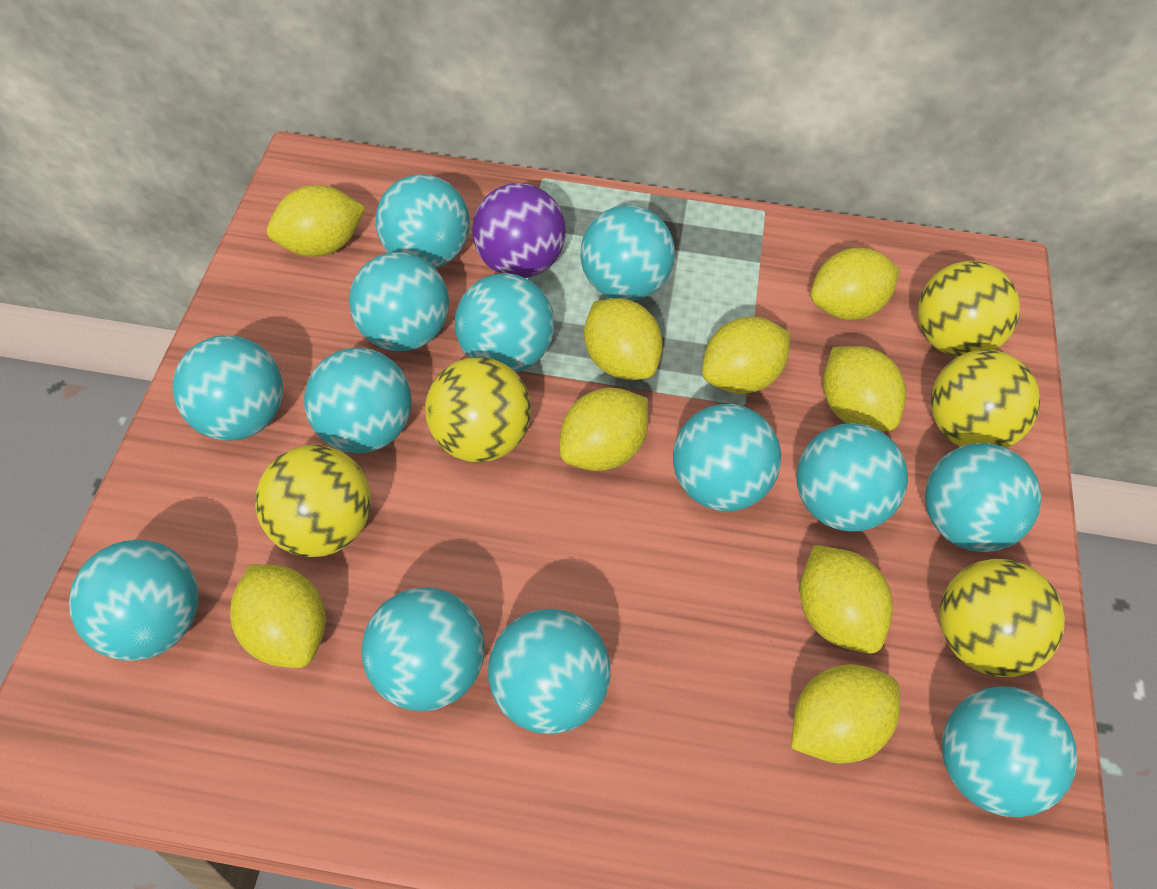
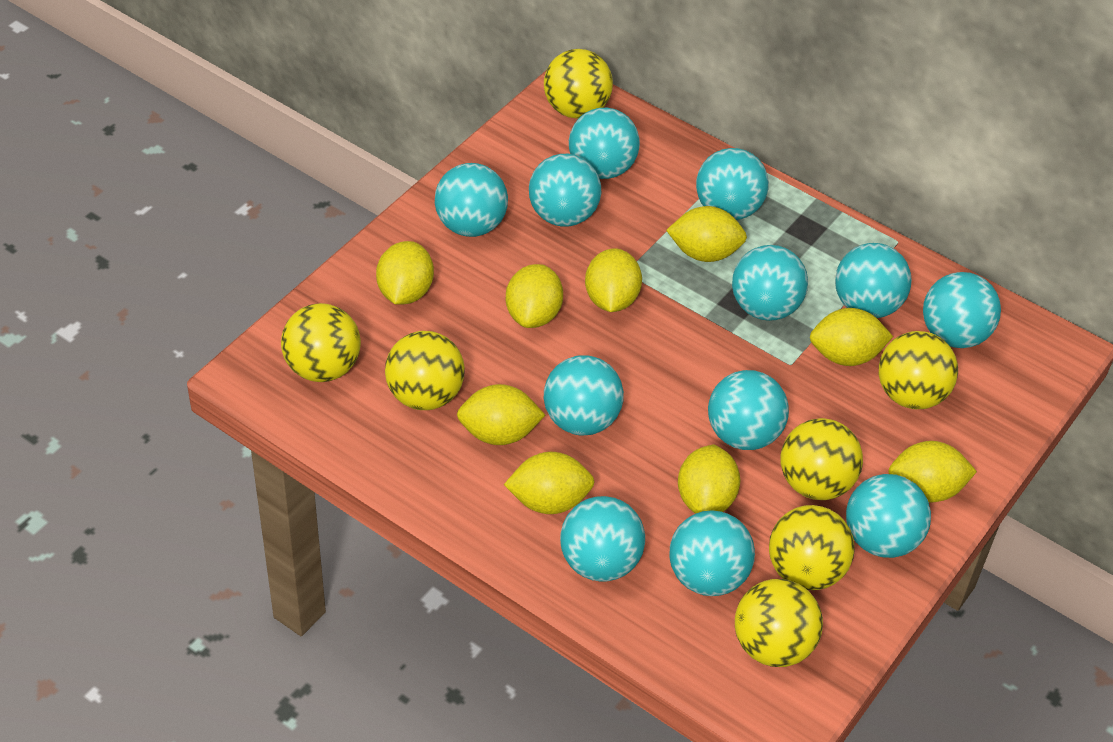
purple ball: [472,183,566,278] = 1 -> none = 0
turquoise ball: [69,540,198,661] [173,335,283,441] [304,348,412,453] [349,252,449,351] [361,587,485,711] [376,174,470,268] [455,273,554,372] [488,609,611,734] [580,205,675,301] [673,404,781,511] [796,423,908,532] [925,443,1041,552] [942,686,1077,817] = 13 -> [435,163,508,237] [529,154,601,227] [544,355,624,435] [560,496,645,582] [569,108,640,179] [669,510,755,596] [696,148,769,220] [708,370,789,450] [732,245,808,321] [835,243,912,318] [846,474,931,558] [923,272,1001,348] = 12
yellow ball: [255,445,371,557] [425,357,531,463] [917,261,1020,357] [930,350,1040,448] [939,559,1065,677] = 5 -> [281,303,361,382] [385,331,465,410] [544,49,613,119] [735,579,823,667] [769,505,855,590] [780,418,863,500] [879,331,958,409] = 7

